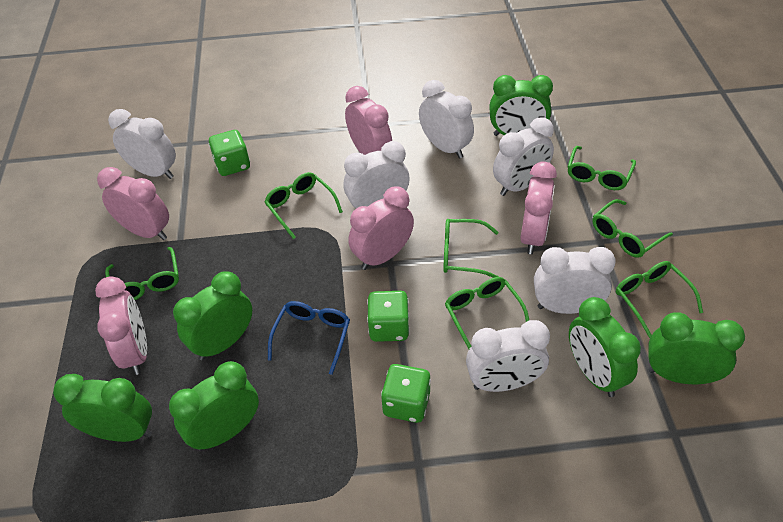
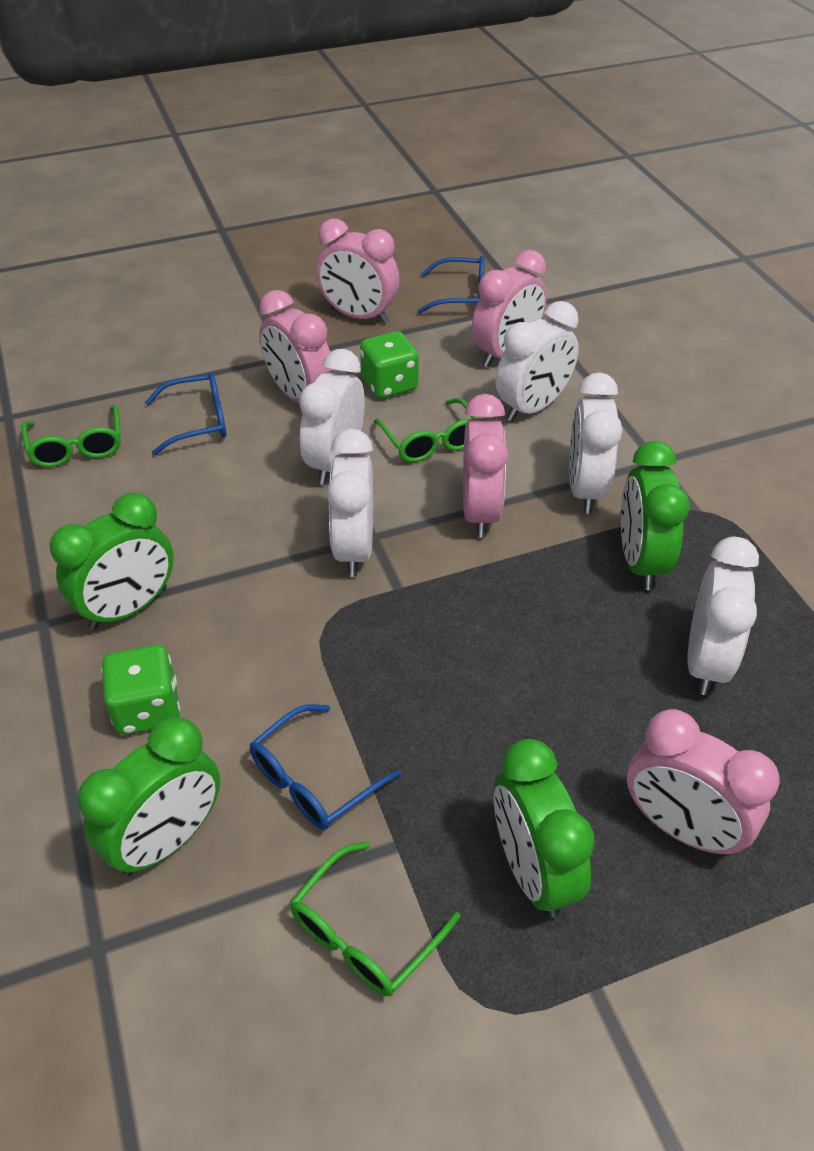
blue glasses: [268,301,350,375] = 1 -> [145,372,227,455] [250,704,401,830] [417,256,485,314] = 3
green clock: [53,374,152,442] [169,361,259,451] [173,271,252,361] [489,75,553,136] [569,297,641,397] [648,312,745,384] = 6 -> [50,493,174,630] [77,717,220,876] [494,739,595,918] [621,441,690,590] = 4
green dice: [209,130,250,176] [367,291,410,342] [381,364,431,423] = 3 -> [101,644,180,735] [360,331,419,399] = 2
green glasses: [105,247,179,300] [264,172,343,239] [443,219,499,278] [445,277,529,349] [568,146,636,190] [592,199,673,258] [616,261,703,338] = 7 -> [21,405,121,467] [290,841,460,996] [374,398,477,463] = 3
white clock: [108,109,176,179] [344,141,410,208] [419,80,474,159] [466,320,550,392] [493,117,554,196] [534,247,616,314] = 6 -> [299,349,365,485] [327,429,373,577] [496,301,579,422] [569,373,622,514] [687,536,759,695] = 5

